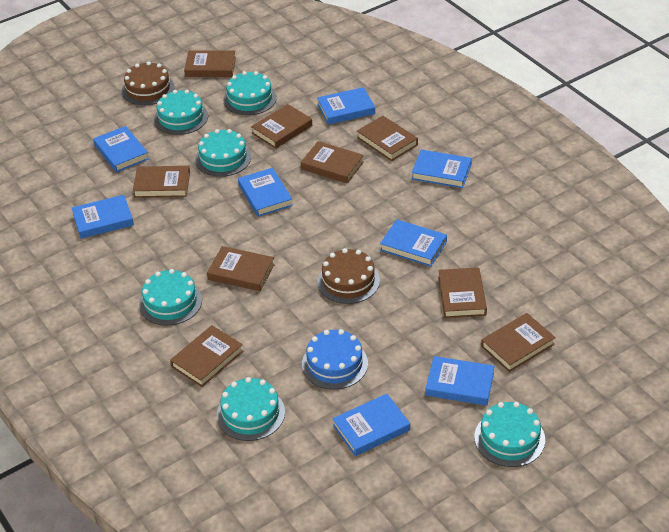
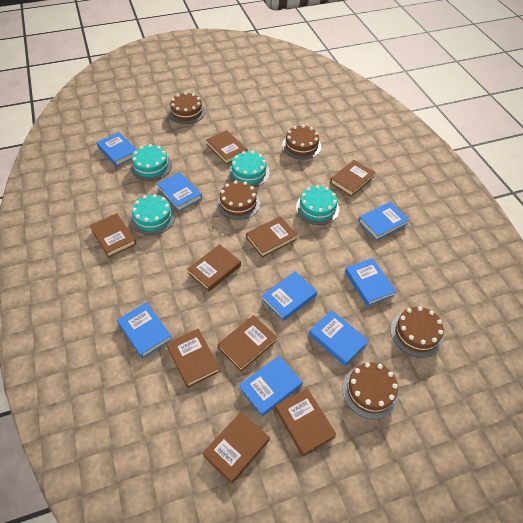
blue cake: [302,329,368,390] = 1 -> none = 0
brown cake: [122,61,175,105] [317,248,380,304] = 2 -> [168,92,206,124] [217,180,260,220] [282,125,321,159] [342,362,399,419] [391,306,444,358] = 5
turquoise cake: [139,269,202,326] [154,90,208,135] [195,129,251,177] [217,377,285,441] [223,71,277,115] [474,402,545,467] = 6 -> [131,144,172,181] [131,194,176,235] [229,151,270,187] [296,185,339,225] = 4

